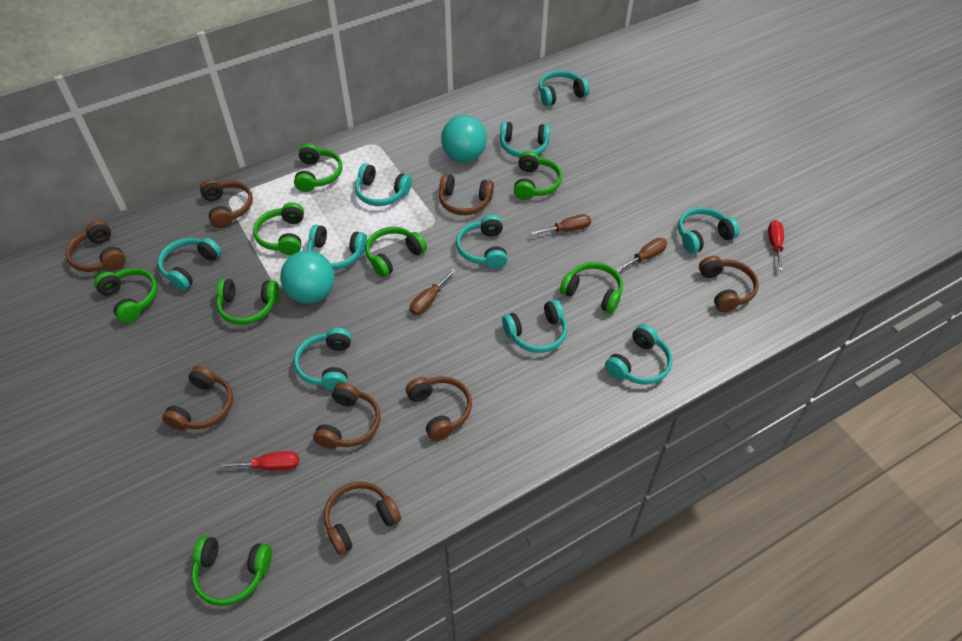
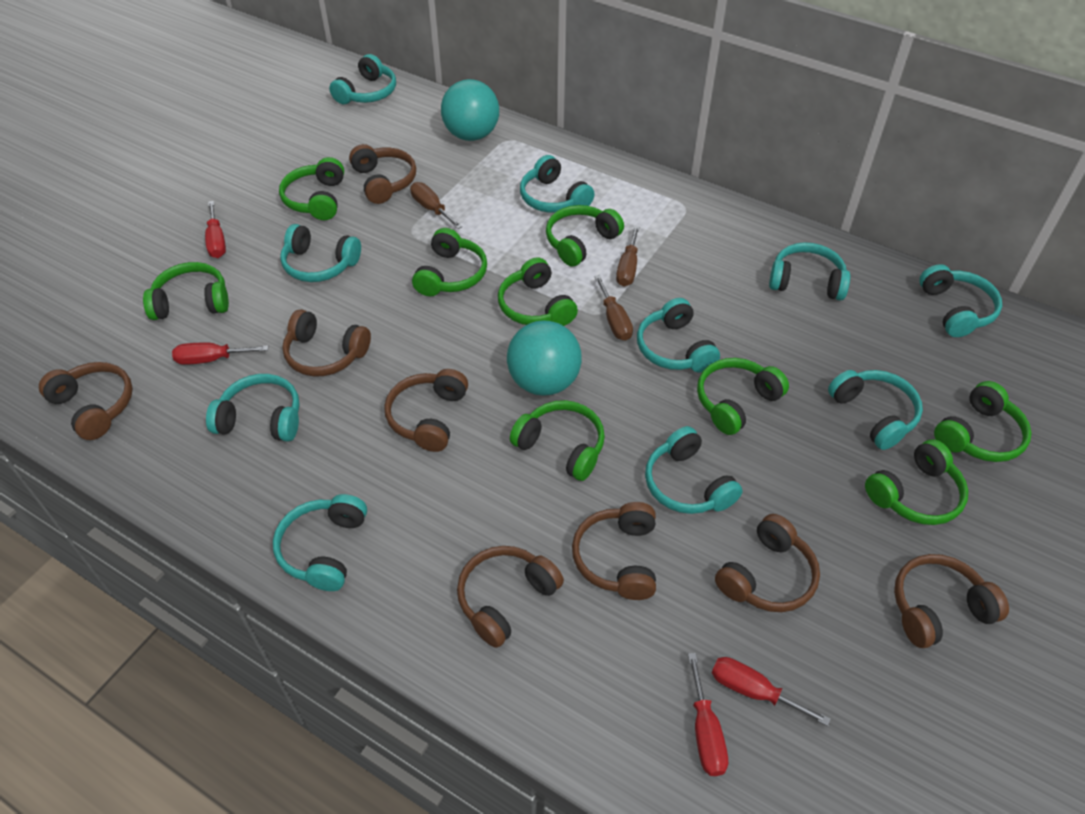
green headphones: [94,268,158,323] [191,536,272,606] [216,279,279,325] [253,202,304,255] [294,143,342,192] [366,227,427,277] [514,151,562,200] [560,262,623,313] = 8 -> [143,262,229,320] [279,157,344,220] [412,228,487,297] [498,257,578,326] [510,400,605,481] [546,205,624,267] [697,358,789,435] [865,439,968,525] [934,381,1032,462] = 9
red screwdriver: [219,451,299,470] [768,220,784,271] = 2 -> [172,342,268,365] [205,201,226,258] [688,653,728,776] [712,657,831,726] = 4

